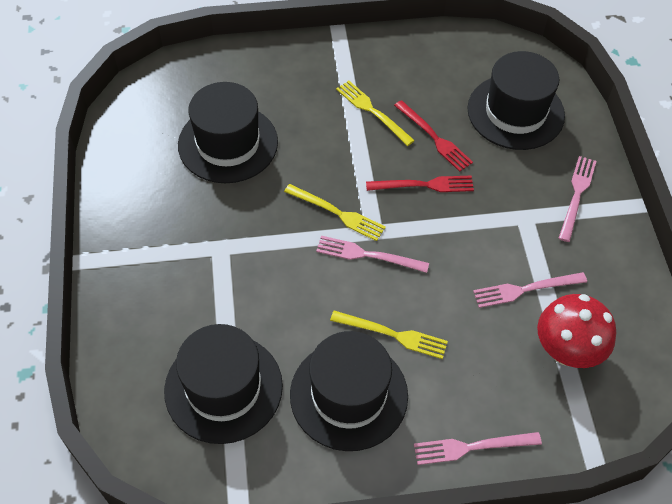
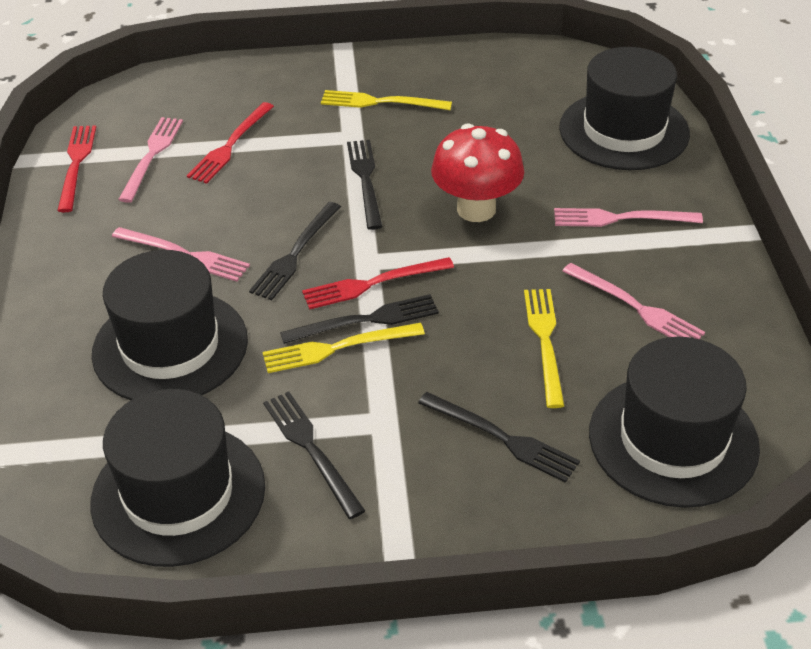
black fork: none = 0 -> [249,202,341,300] [263,391,365,519] [280,294,439,344] [347,140,382,230] [418,392,580,483] = 5
red fork: [366,175,474,192] [394,100,473,172] = 2 -> [57,125,96,212] [187,102,274,184] [302,257,454,310] = 3

